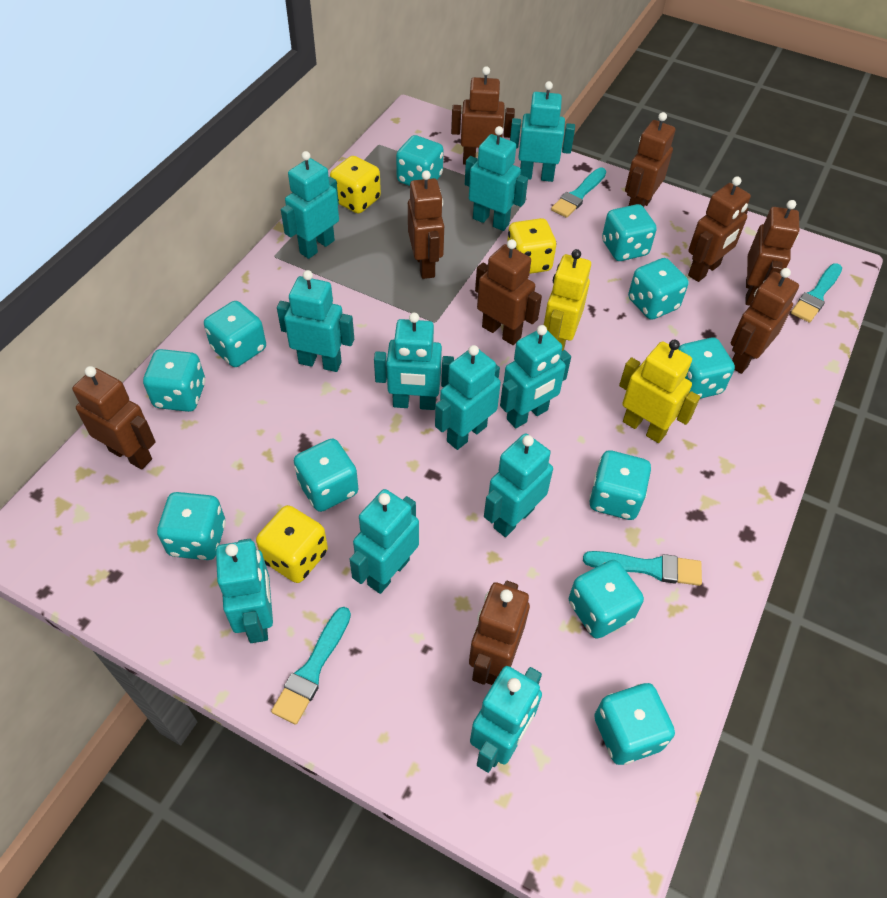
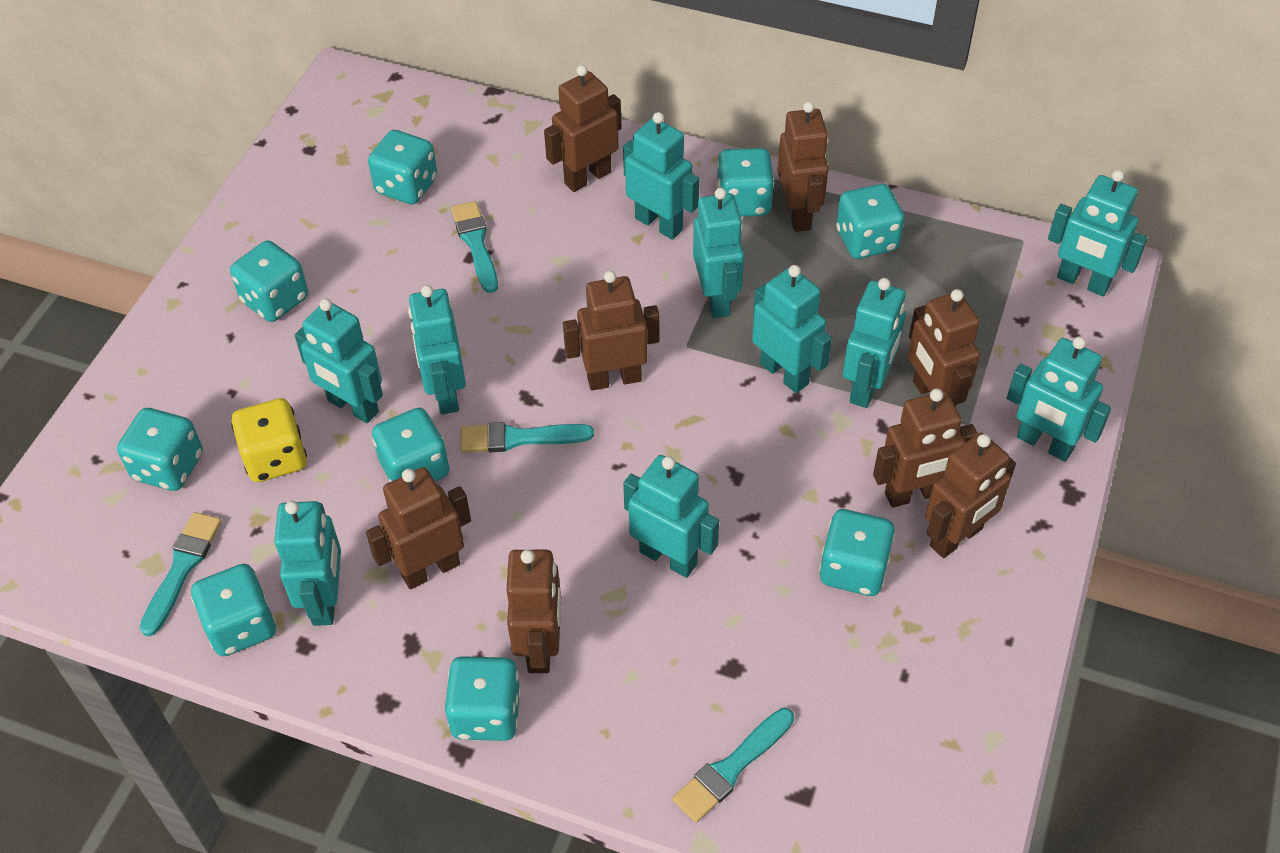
brown robot: [72,366,156,470] [408,170,444,279] [451,66,515,165] [469,581,530,685] [475,239,542,345] [625,112,675,207] [688,176,751,282] [731,268,799,374] [745,200,799,306] = 9 -> [366,467,471,589] [506,549,561,673] [544,65,621,192] [563,271,660,390] [778,101,829,232] [873,389,978,508] [908,289,980,407] [925,433,1016,558] = 8
turquoise dice: [143,349,205,412] [157,492,226,560] [204,301,266,367] [294,438,358,512] [396,135,444,186] [569,560,644,639] [589,450,651,520] [594,683,675,765] [602,204,657,261] [628,258,689,320] [678,338,735,399] = 11 -> [117,408,203,491] [191,564,276,656] [230,240,308,322] [368,130,437,205] [372,408,450,482] [445,656,521,741] [716,148,774,217] [819,509,895,596] [836,184,904,259] = 9
turquoise robot: [216,539,273,643] [277,270,354,372] [281,151,339,259] [349,489,419,594] [374,313,454,410] [435,345,501,450] [465,126,528,231] [470,666,542,773] [484,434,553,537] [500,325,571,428] [510,81,575,182] = 11 -> [274,501,341,626] [295,299,383,423] [408,285,466,415] [623,112,700,240] [623,455,719,578] [693,188,744,318] [752,265,832,393] [843,278,906,408] [1007,336,1111,462] [1048,170,1148,296] = 10
yellow dice: [256,505,328,583] [330,156,381,214] [507,218,556,274] = 3 -> [231,398,307,482] = 1
yellow robot: [544,249,591,351] [619,340,700,443] = 2 -> none = 0

